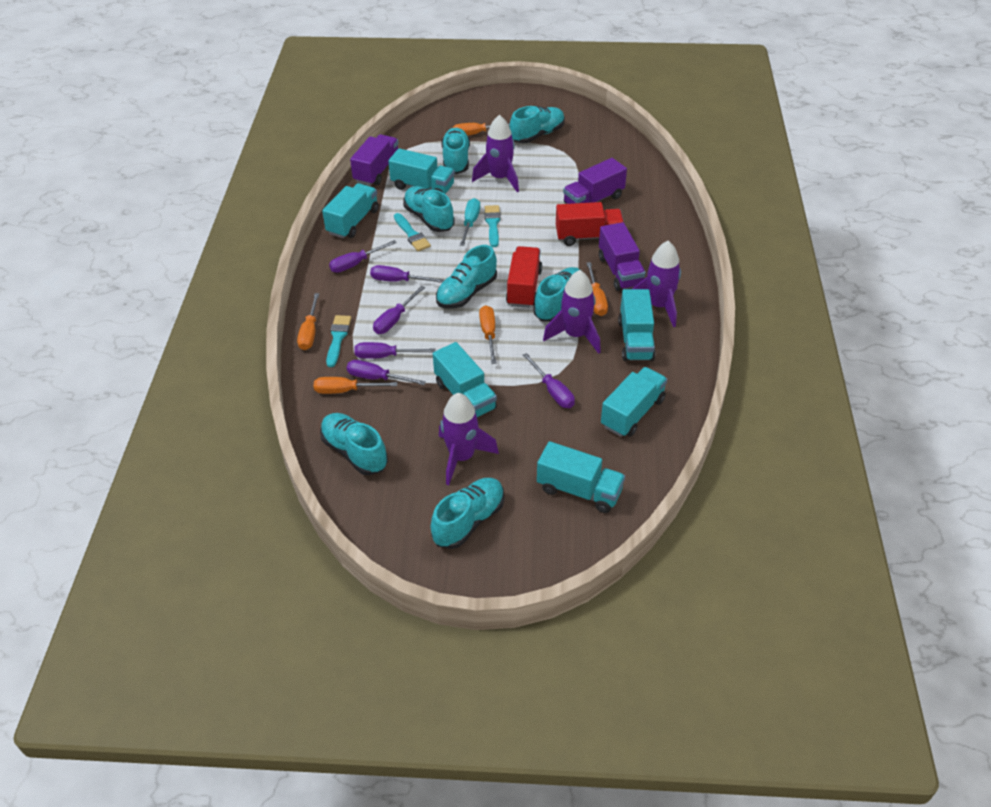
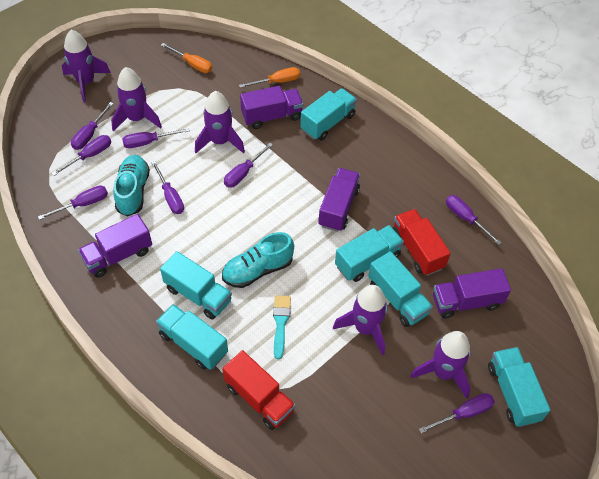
orange screwdriver: [297,293,319,350] [314,377,397,394] [452,123,510,136] [479,305,497,364] [587,262,608,316] = 5 -> [161,43,212,73] [239,67,300,88] = 2
purple rocket: [439,393,499,485] [472,115,519,192] [543,270,601,354] [632,241,681,327] = 4 -> [62,30,111,102] [111,67,162,132] [195,91,245,153] [333,285,388,355] [410,331,471,399] = 5
purple screwdriver: [329,240,397,273] [347,360,426,385] [354,342,435,359] [370,265,444,283] [373,286,425,334] [523,353,575,408] = 6 -> [38,186,108,220] [51,135,111,176] [71,102,114,150] [122,128,190,148] [151,161,184,214] [224,143,273,187] [419,393,495,434] [446,195,502,245] = 8
purple truck: [350,134,399,186] [563,158,627,204] [599,222,646,291] = 3 -> [78,214,152,278] [240,86,304,129] [318,168,360,232] [433,268,511,319] = 4
turquoise brush: [326,315,351,367] [394,213,431,251] [485,205,501,247] = 3 -> [273,295,291,359] = 1
turquoise screwdriver: [460,198,480,246] = 1 -> none = 0
turquoise shoe: [320,413,388,475] [403,186,455,232] [431,478,504,549] [436,245,497,309] [441,128,470,174] [510,106,565,144] [533,267,580,322] = 7 -> [113,155,150,216] [222,232,294,288] = 2

